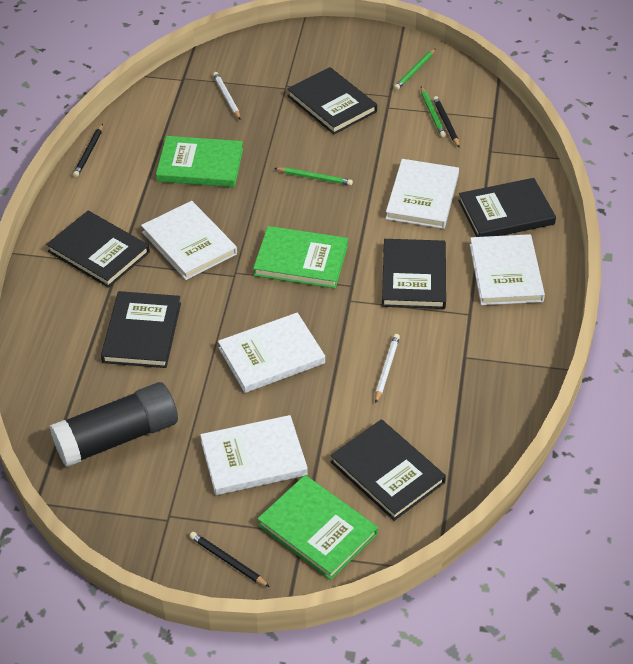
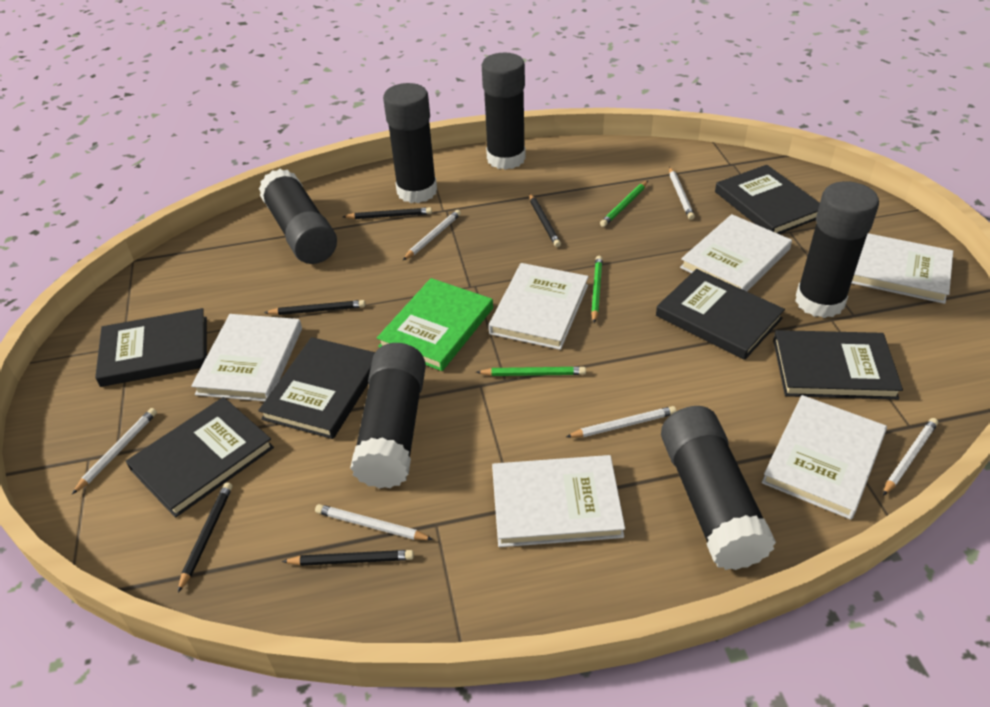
black glue stick: [50,382,178,467] = 1 -> [259,169,337,264] [350,343,426,489] [383,83,437,203] [482,53,526,170] [661,406,776,570] [795,181,879,318] = 6
black pencil: [73,124,103,177] [190,532,270,587] [433,96,460,148] = 3 -> [178,482,232,592] [264,300,365,315] [282,550,414,566] [343,207,432,219] [529,193,561,247] = 5
green book: [156,136,243,187] [253,226,348,288] [257,475,378,580] = 3 -> [377,278,493,371] = 1
white book: [141,201,237,280] [200,415,308,495] [218,312,325,393] [386,159,459,229] [470,234,545,305] = 5 -> [191,314,302,401] [489,263,589,350] [492,455,625,547] [680,214,792,291] [762,395,887,520] [851,233,953,304] = 6
white pencil: [213,72,241,120] [375,334,400,403] = 2 -> [72,408,157,494] [315,504,433,540] [403,210,461,260] [566,406,676,438] [669,167,695,220] [883,418,938,496] = 6

